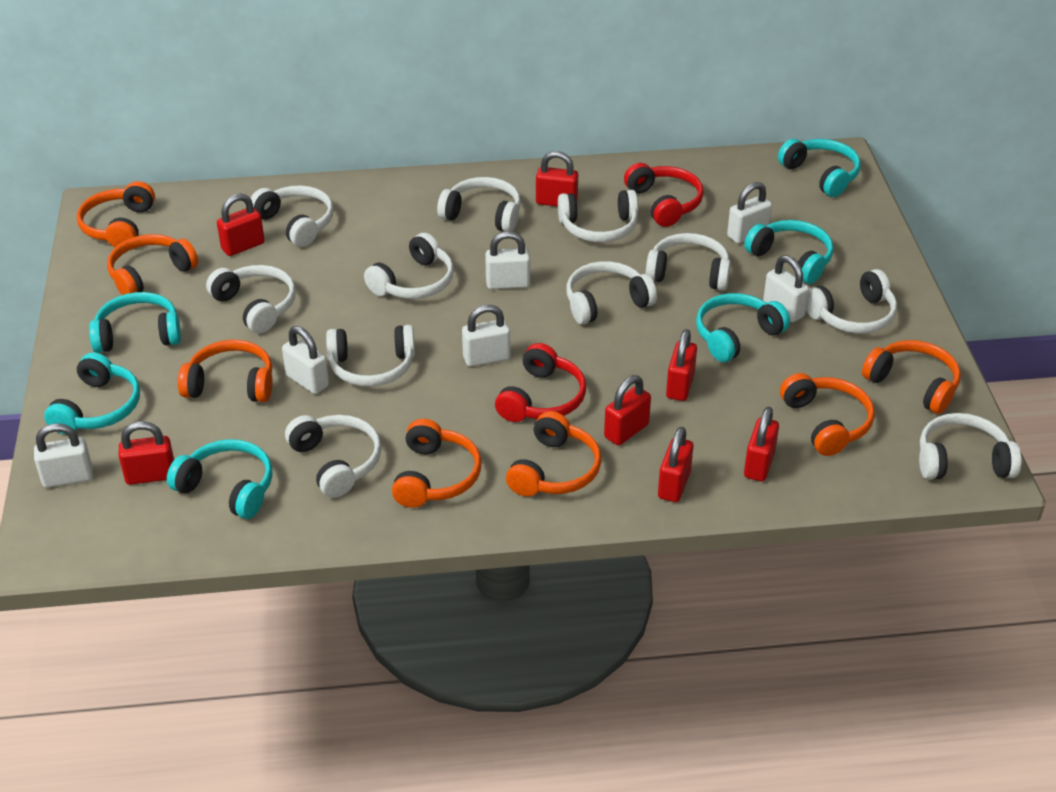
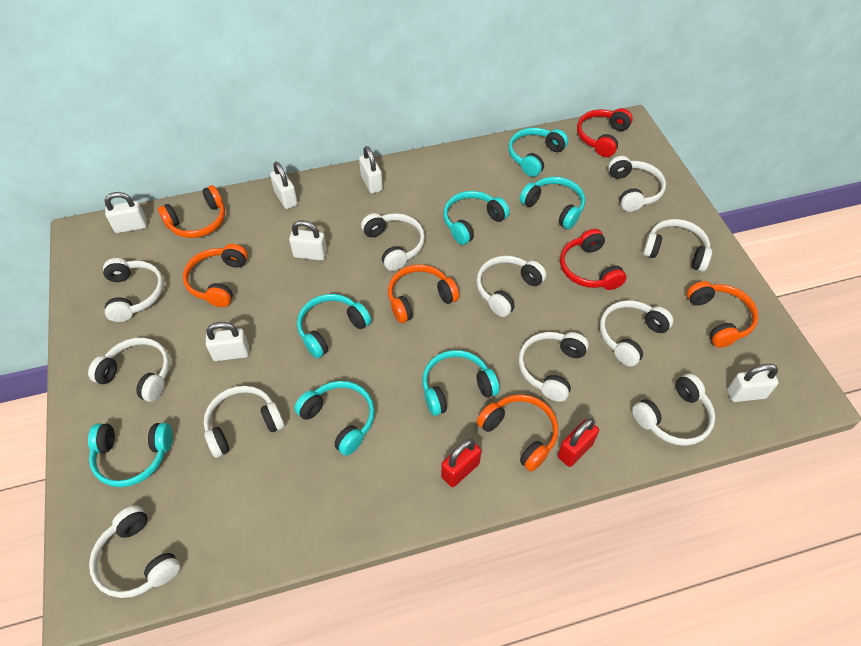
orange headphones: [77,181,155,247] [107,234,198,295] [178,340,272,402] [392,419,481,508] [506,411,601,497] [780,373,875,456] [862,340,961,414] = 7 -> [158,185,225,238] [183,244,248,307] [388,264,459,323] [477,394,558,471] [687,281,758,348] = 5
red padlock: [119,421,174,485] [217,194,265,256] [536,151,578,207] [604,375,651,445] [658,427,693,502] [666,329,697,401] [744,407,779,481] = 7 -> [441,439,481,487] [558,418,599,467] = 2
turquoise headphones: [44,352,140,434] [89,292,181,353] [167,439,273,519] [696,293,790,362] [744,220,833,284] [778,139,861,197] = 6 -> [88,423,173,487] [294,381,375,456] [297,294,371,358] [422,350,500,416] [443,191,510,245] [508,128,568,177] [520,177,585,229] = 7

